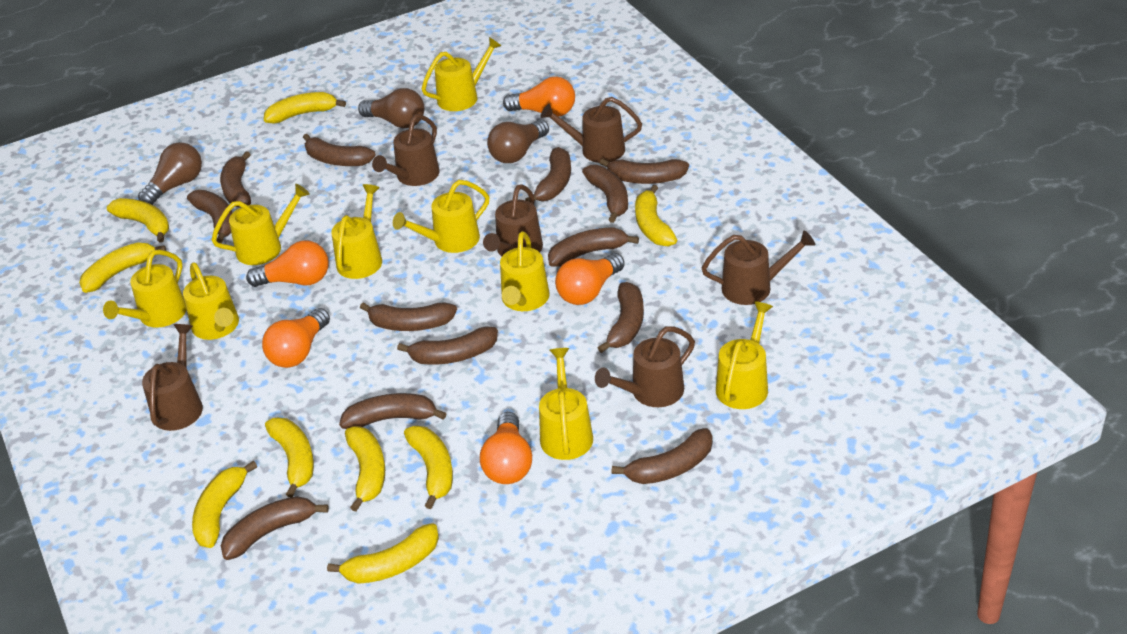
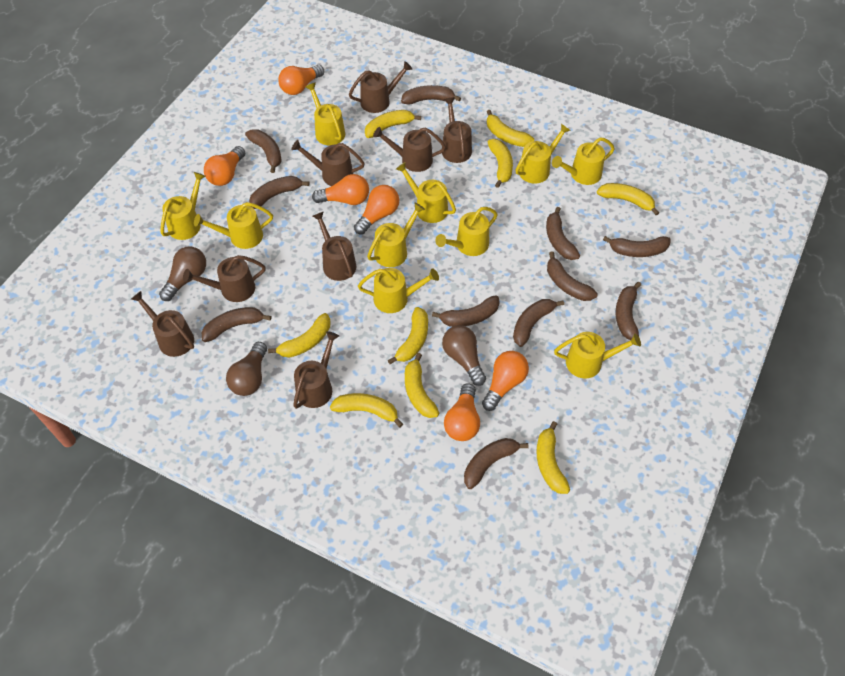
brown banana: [187,190,232,243] [220,151,251,207] [221,496,329,560] [303,134,376,166] [339,393,447,429] [360,302,457,331] [397,326,498,365] [525,147,571,202] [548,227,639,267] [582,165,628,223] [598,282,644,353] [600,158,689,184] [612,428,713,484] = 13 -> [201,307,272,342] [245,129,282,173] [249,176,310,209] [401,85,461,105] [432,295,500,327] [464,438,528,489] [513,299,564,347] [546,207,580,260] [547,251,598,301] [603,236,671,257] [615,282,641,340] = 11
brown watering can: [142,324,203,431] [372,114,440,186] [483,184,543,257] [540,97,642,163] [595,326,695,407] [702,230,815,305] = 6 -> [131,291,194,357] [183,255,266,302] [291,140,365,186] [293,331,339,409] [312,211,356,281] [349,61,412,113] [373,127,446,172] [442,97,472,163] = 8
orange light bulb: [246,240,328,287] [262,308,330,368] [480,412,532,484] [503,77,575,117] [555,253,625,305] = 5 -> [204,146,245,186] [278,65,324,95] [312,174,369,205] [354,185,399,235] [444,383,480,441] [482,351,529,411] = 6
yellow watering can: [103,250,187,327] [183,262,239,340] [212,184,310,265] [331,184,382,279] [393,180,490,253] [421,37,502,111] [500,231,549,311] [539,348,593,460] [716,301,773,409] = 9 -> [161,172,205,240] [194,202,273,249] [306,83,345,145] [358,268,439,313] [367,203,425,267] [396,162,456,223] [436,207,498,256] [516,124,571,184] [552,137,615,185] [554,332,641,379] = 10

